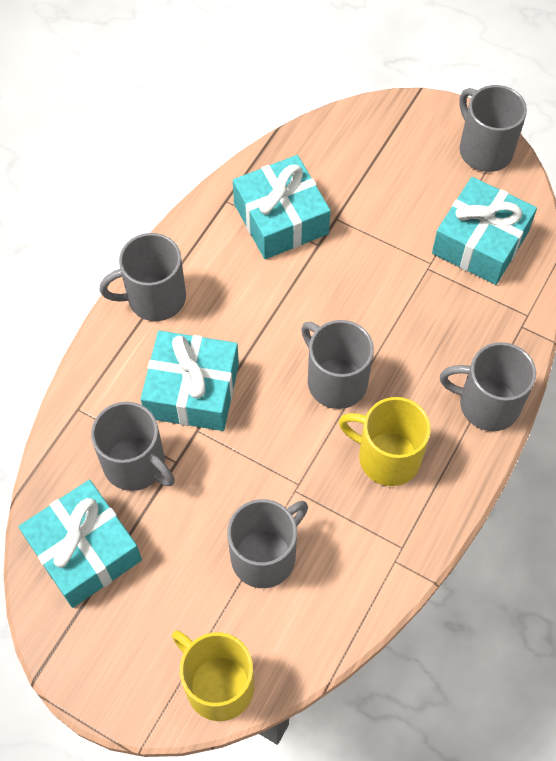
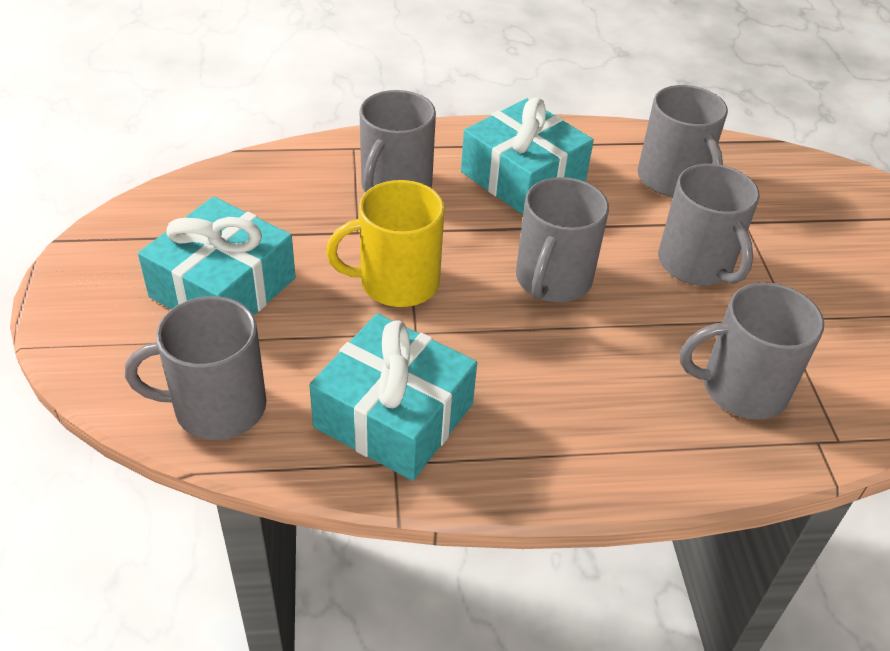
turquoise gift: [19,480,142,608] [141,331,239,431] [233,155,331,259] [432,177,537,285] = 4 -> [138,197,296,316] [309,313,477,481] [461,98,594,215] = 3
yellow mug: [172,630,254,721] [339,397,431,486] = 2 -> [326,180,445,307] = 1

